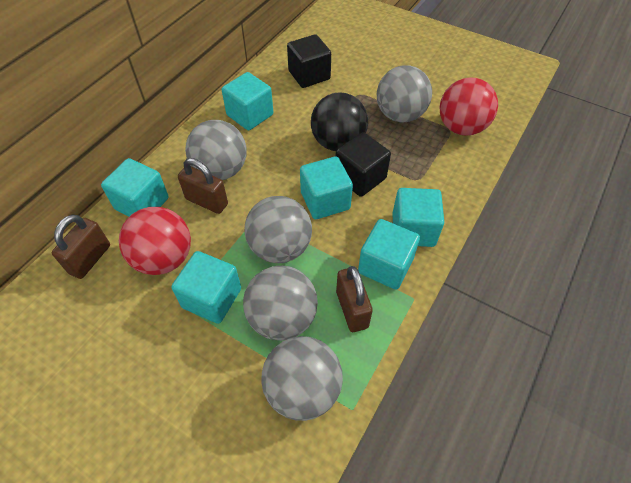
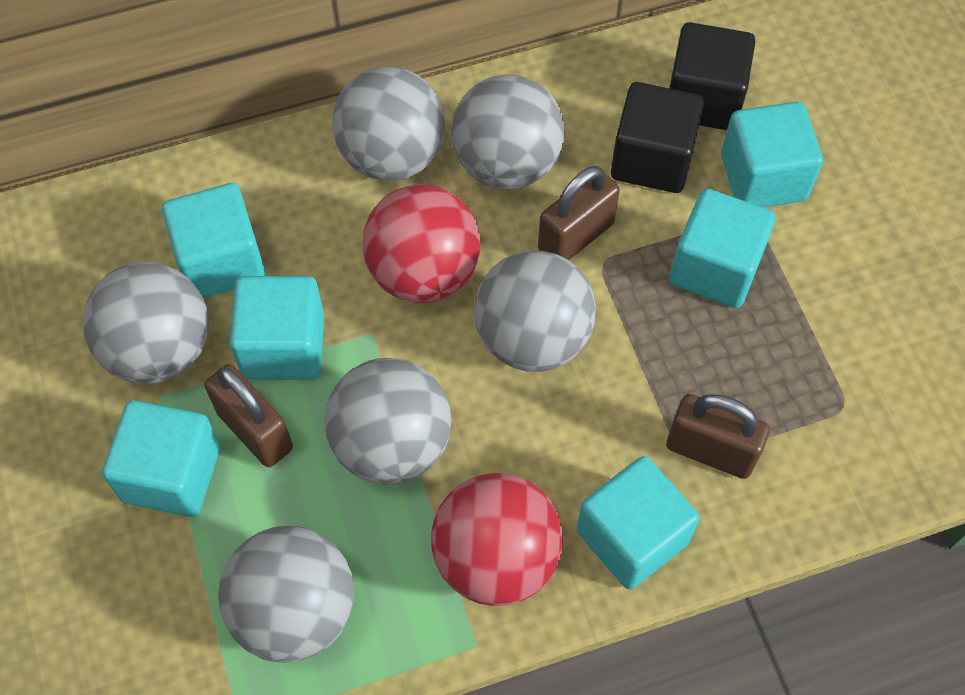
black ball: [311,92,368,151] = 1 -> none = 0
grey ball: [185,120,246,180] [243,266,318,341] [245,196,312,263] [261,336,343,421] [377,65,432,123] = 5 -> [83,262,209,384] [218,526,354,663] [325,358,452,485] [332,66,445,181] [451,74,565,189] [474,251,596,372] = 6

